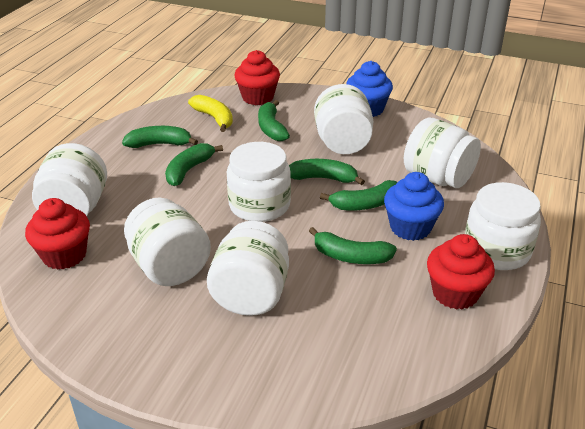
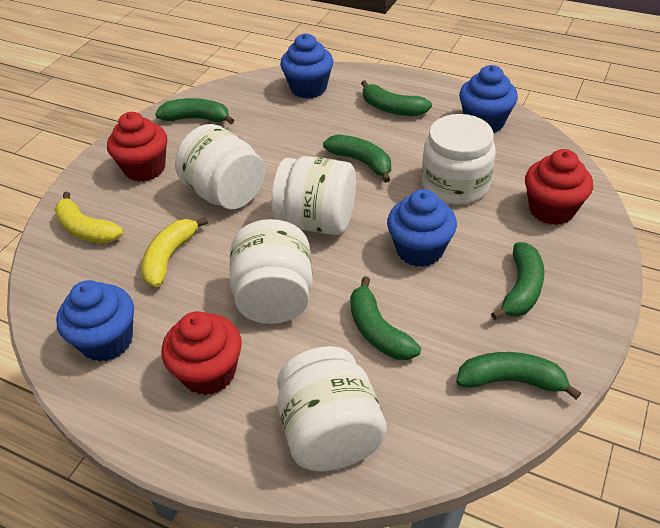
blue cupcake: [346,61,393,117] [384,172,444,241] = 2 -> [56,280,134,362] [280,33,333,99] [387,189,457,267] [459,65,518,133] = 4
white jar: [32,143,107,216] [124,197,211,286] [207,221,289,316] [227,142,291,222] [314,84,373,154] [404,117,481,188] [465,182,541,270] = 7 -> [175,124,265,210] [230,219,313,324] [272,156,356,235] [277,346,387,472] [422,114,496,205] = 5
yellow banana: [188,95,233,132] = 1 -> [54,192,124,244] [141,217,208,287] = 2

